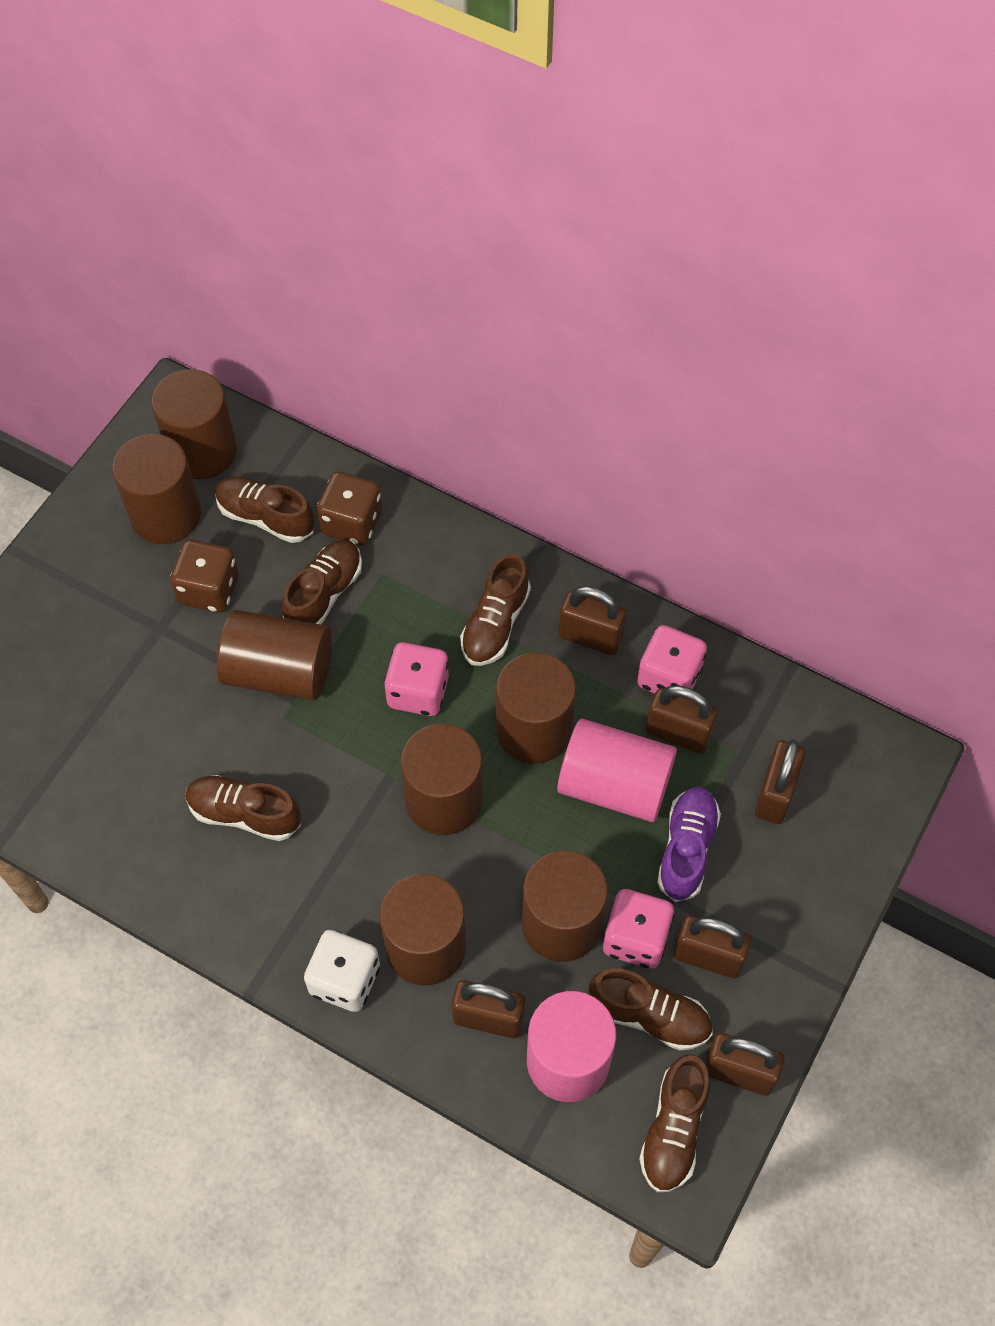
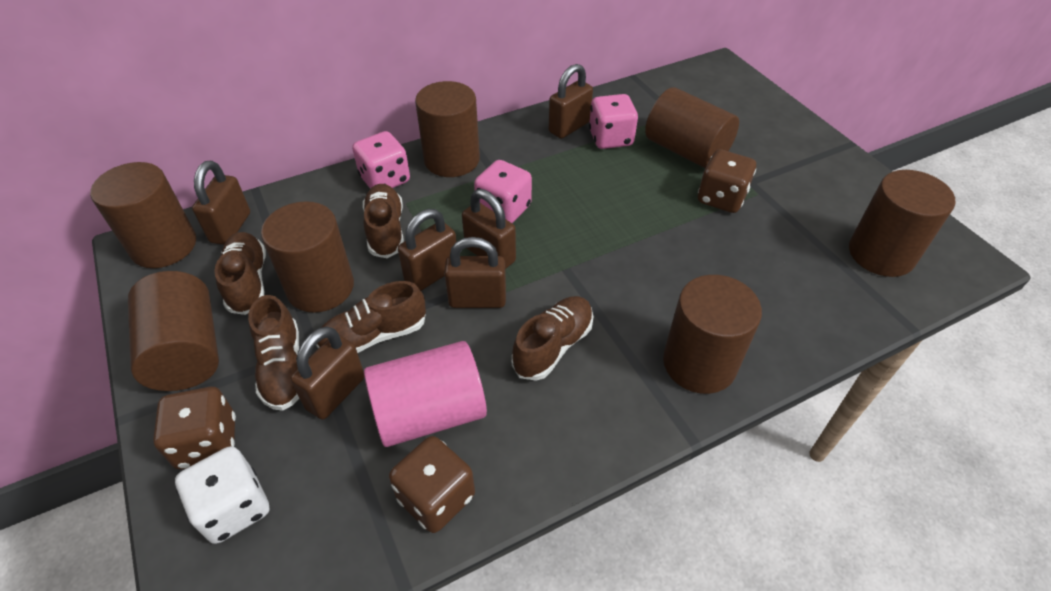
brown dice: [170,540,239,613] [317,472,382,546] = 2 -> [153,387,236,469] [389,436,475,533] [698,149,756,213] = 3
brown shoe: [186,775,301,841] [215,477,314,543] [282,540,362,624] [460,554,531,666] [589,968,712,1051] [639,1054,710,1192] = 6 -> [214,232,266,315] [248,295,300,411] [316,281,426,353] [363,184,404,258] [512,296,593,380] = 5
pink cylinder: [527,991,616,1102] [557,719,677,822] = 2 -> [364,341,487,447] = 1
purple shoe: [657,787,721,902] = 1 -> none = 0

